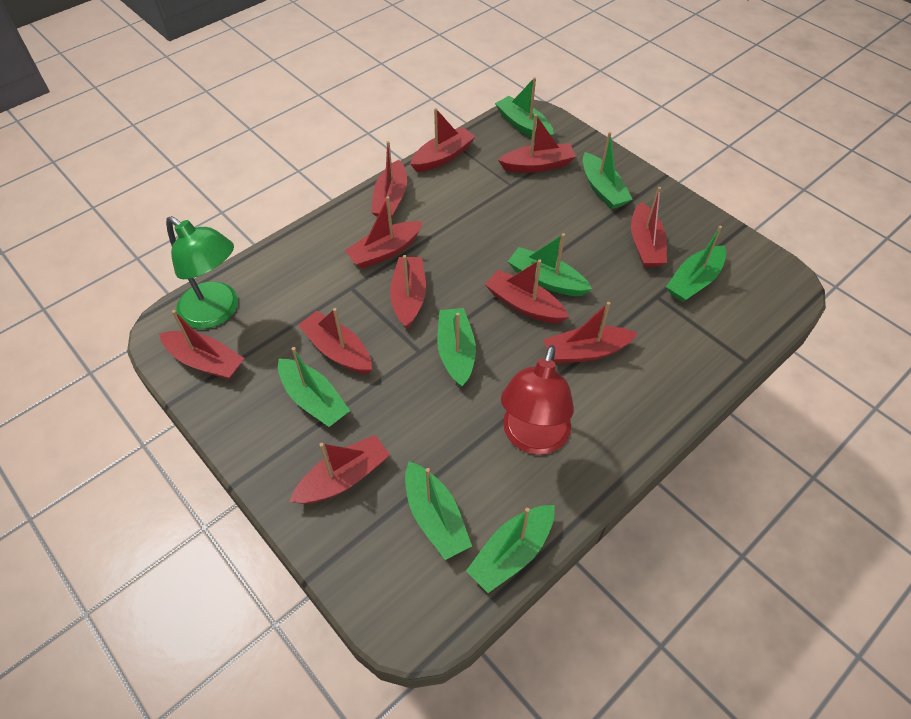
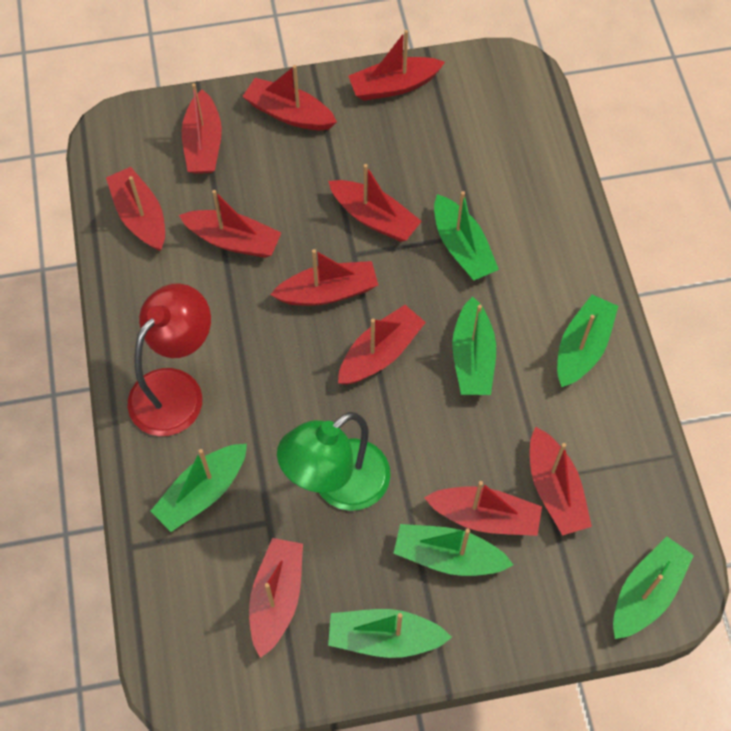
green boat: [278,347,350,427] [405,462,472,560] [437,308,476,387] [466,505,555,593] [495,77,554,138] [507,233,592,296] [583,132,633,209] [666,226,726,302] = 8 -> [150,444,247,532] [328,609,452,658] [393,524,514,576] [434,191,499,280] [452,297,496,395] [557,295,618,387] [613,537,694,639] = 7

